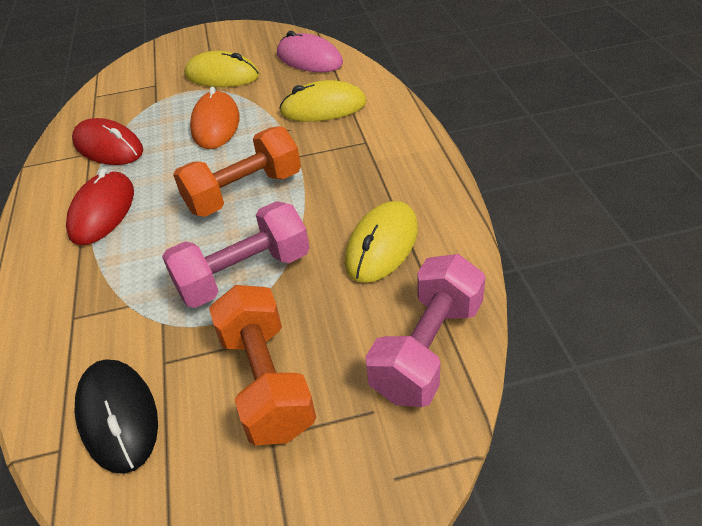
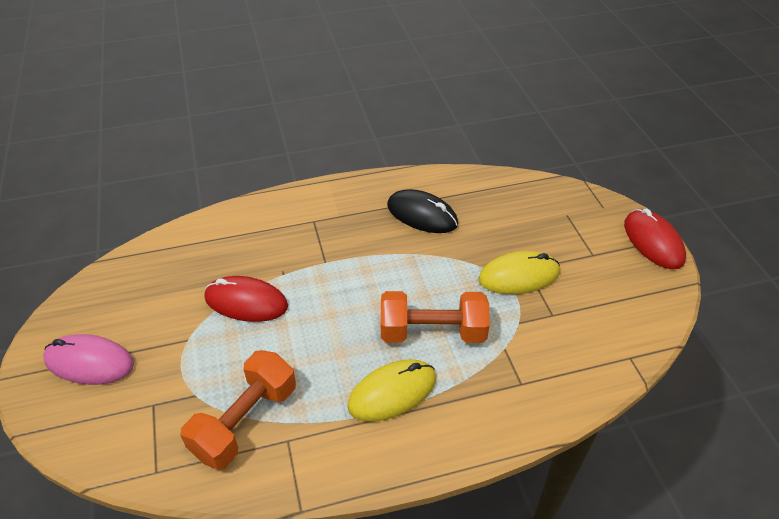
orange mouse: [190,87,240,149] = 1 -> none = 0
pink dumbbell: [162,201,310,308] [365,254,486,407] = 2 -> none = 0
yellow mouse: [184,51,260,87] [279,80,366,122] [345,201,418,283] = 3 -> [347,359,436,422] [478,251,560,294] = 2

